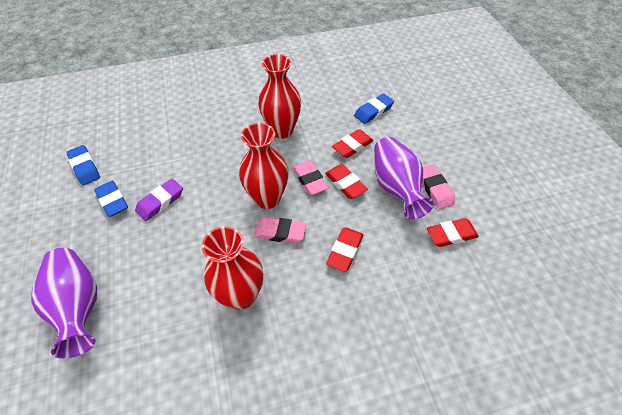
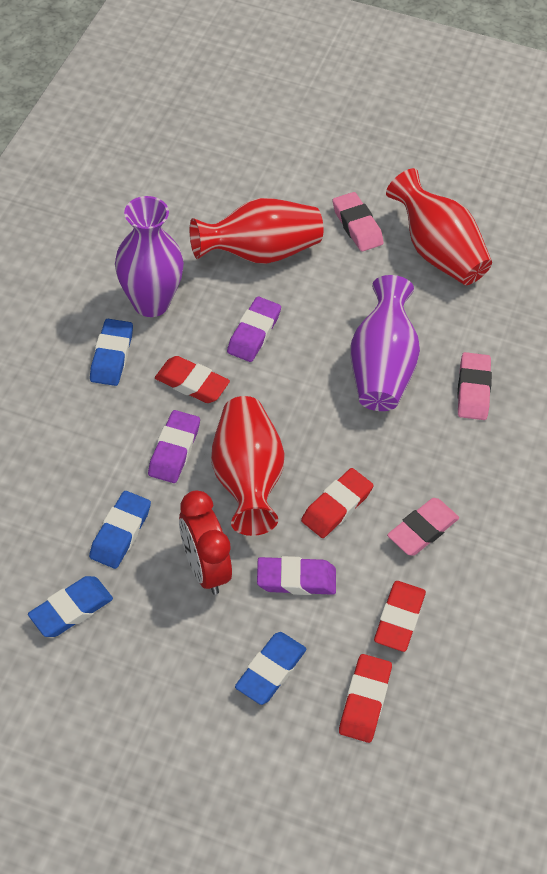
blue eraser: [66,145,100,186] [94,181,128,217] [354,94,394,124] = 3 -> [28,576,113,637] [89,491,151,569] [90,319,133,386] [235,632,306,705] = 4
purple eraser: [135,179,183,221] = 1 -> [148,410,200,483] [227,297,281,362] [257,556,336,595] = 3
red clock: none = 0 -> [179,490,232,595] = 1

